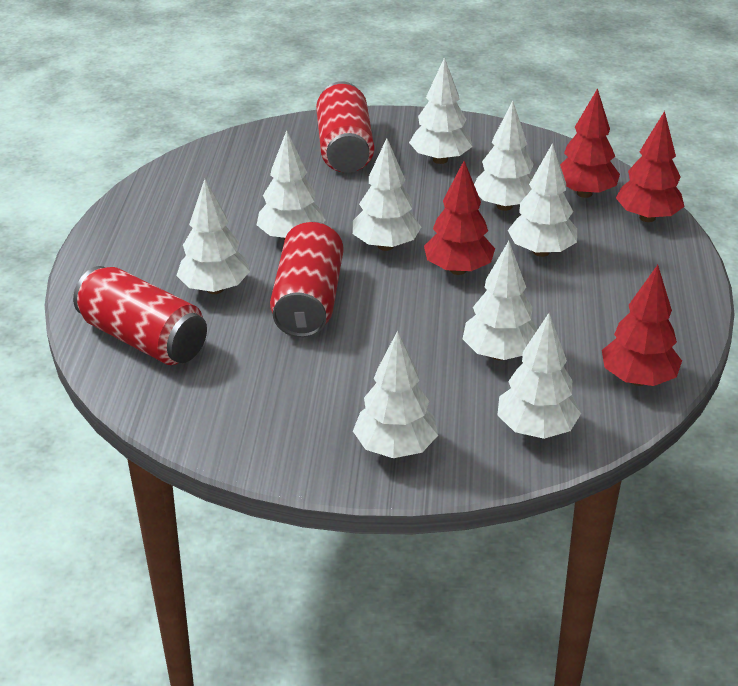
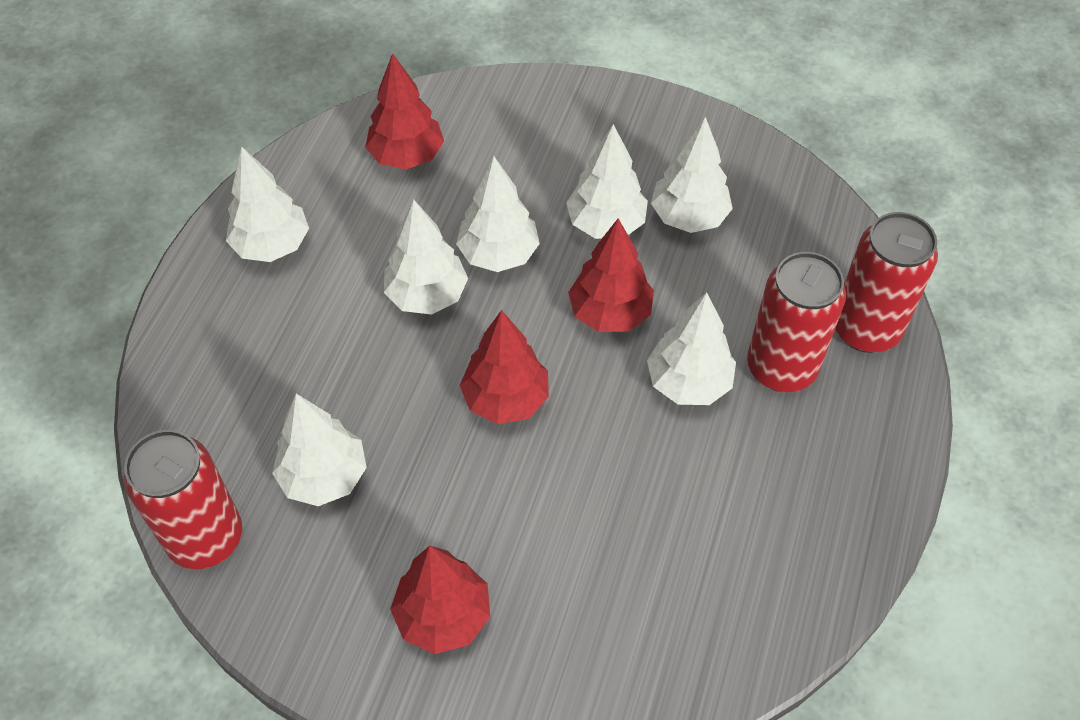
white tree: [176,179,250,294] [257,130,326,241] [353,138,421,251] [353,331,438,458] [409,57,472,164] [463,241,537,360] [474,101,534,211] [497,313,581,439] [508,143,577,257] = 9 -> [226,147,309,262] [272,394,367,506] [384,200,468,315] [456,156,540,272] [566,124,648,239] [647,292,736,405] [651,117,733,233] = 7

